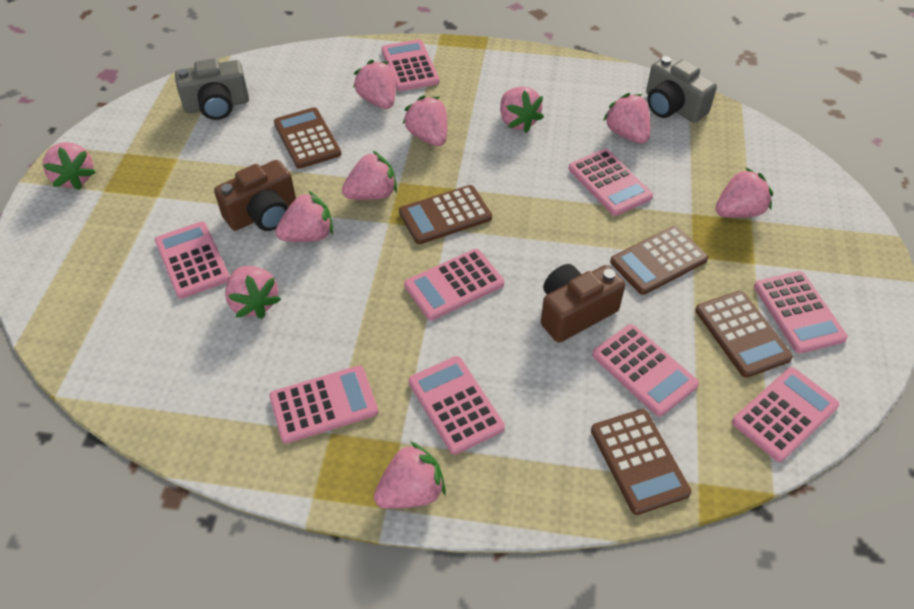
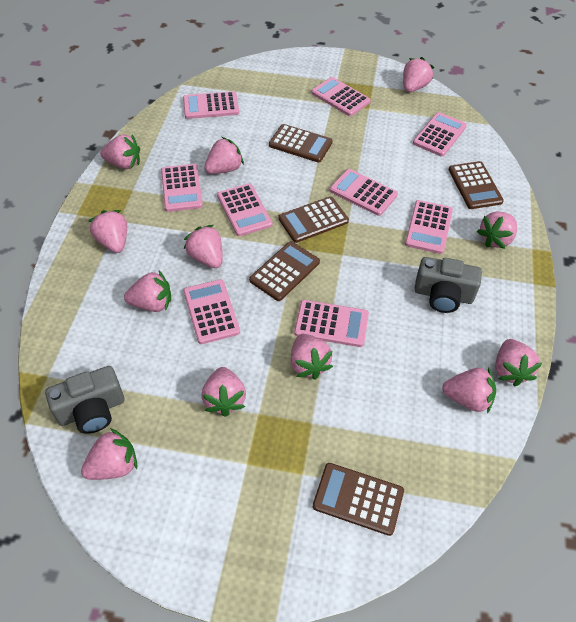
brown camera: [214,160,296,231] [541,264,625,343] = 2 -> none = 0
pink strawberry: [43,142,96,190] [225,266,281,319] [275,191,333,242] [342,151,397,200] [353,60,396,109] [374,441,446,509] [403,96,447,146] [500,87,544,133] [603,93,650,144] [715,167,773,218] = 10 -> [81,428,137,480] [88,210,127,253] [100,134,140,169] [124,271,171,312] [184,225,223,268] [202,367,246,417] [204,137,244,174] [291,334,333,380] [403,57,434,92] [442,367,496,413] [477,211,517,249] [496,339,543,387] = 12

